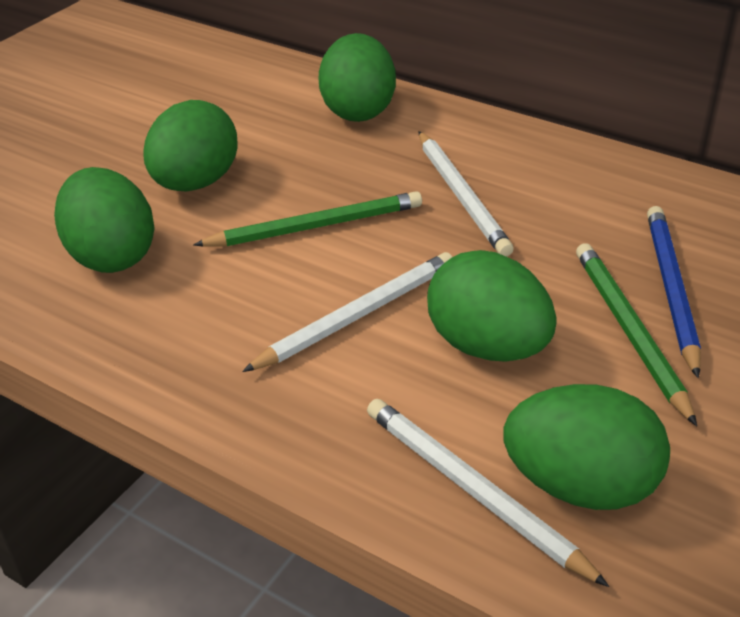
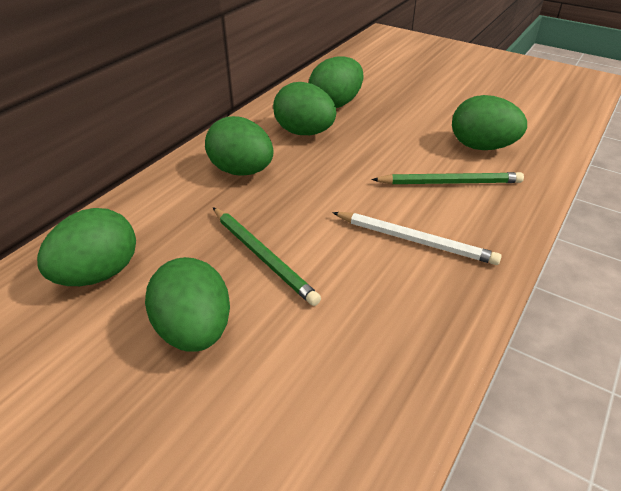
blue pencil: [647,206,701,378] = 1 -> none = 0
green egg: [54,167,155,273] [143,100,238,191] [319,33,396,122] [427,250,557,362] [503,384,670,510] = 5 -> [37,208,136,286] [145,257,230,352] [205,116,274,176] [273,82,336,135] [309,56,363,108] [452,95,527,150] = 6
white pencil: [242,252,452,372] [367,399,609,587] [418,131,514,257] = 3 -> [332,212,502,265] = 1

